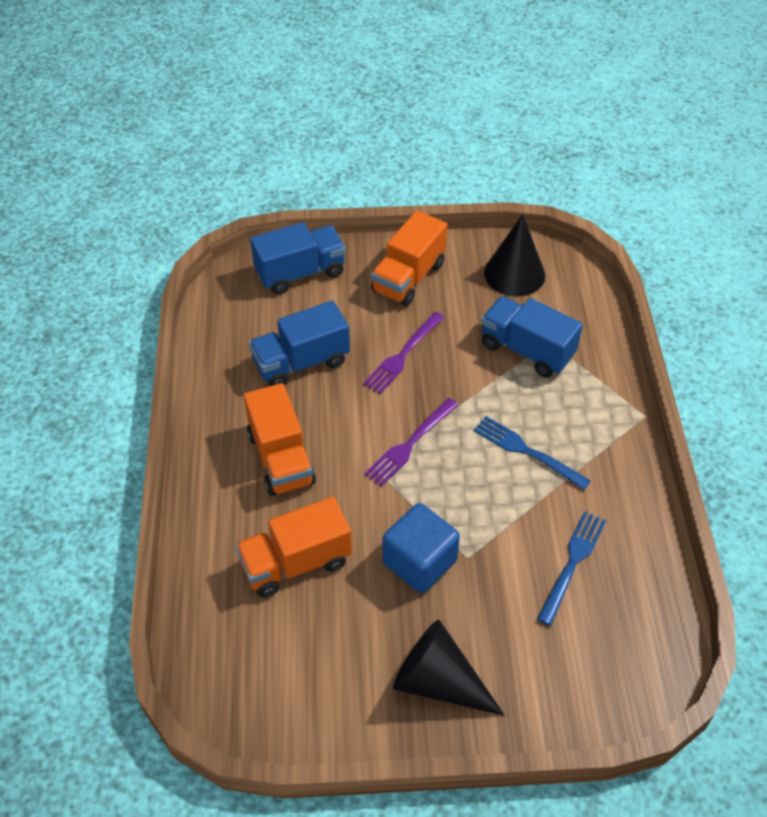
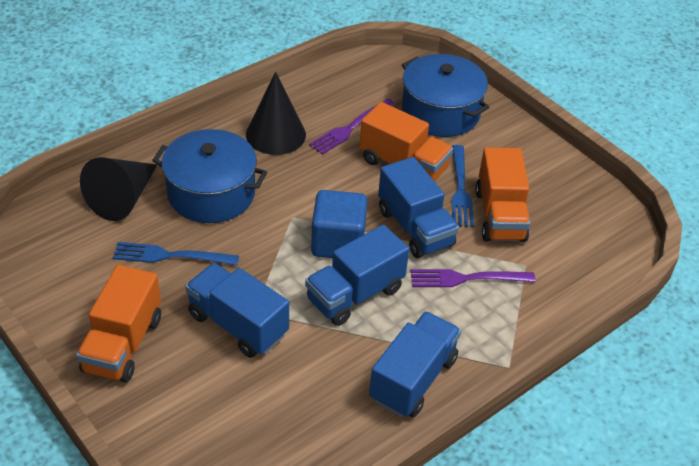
blue pot: none = 0 -> [152,129,267,223] [402,54,489,137] = 2
blue truck: [249,301,350,386] [250,222,346,294] [481,296,583,378] = 3 -> [185,263,289,358] [305,225,409,326] [369,311,461,417] [378,157,459,258] = 4

